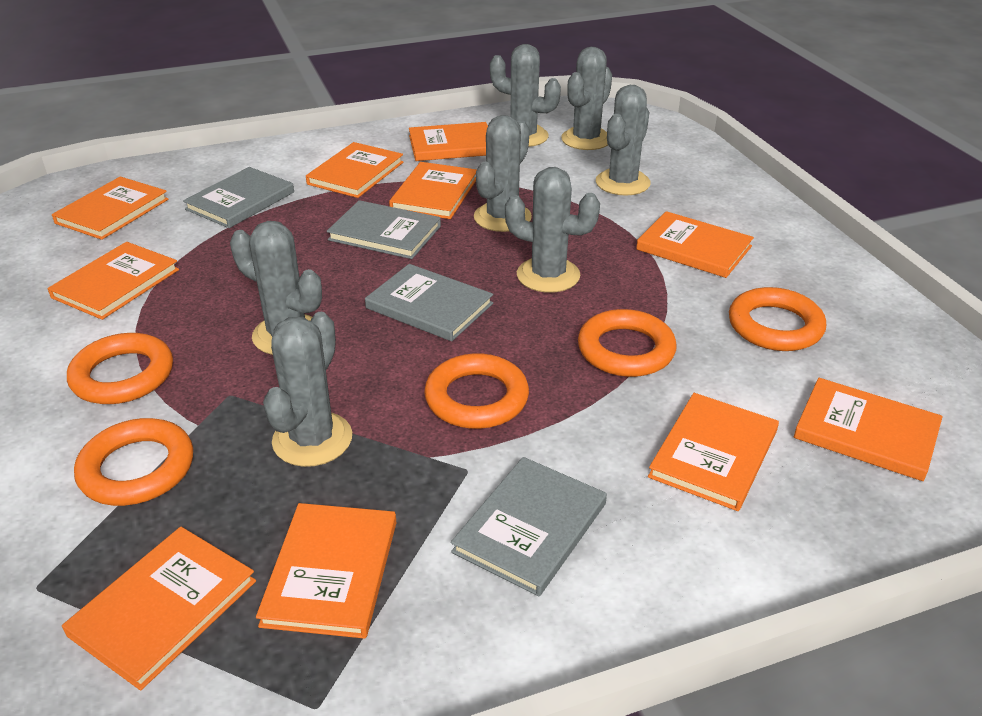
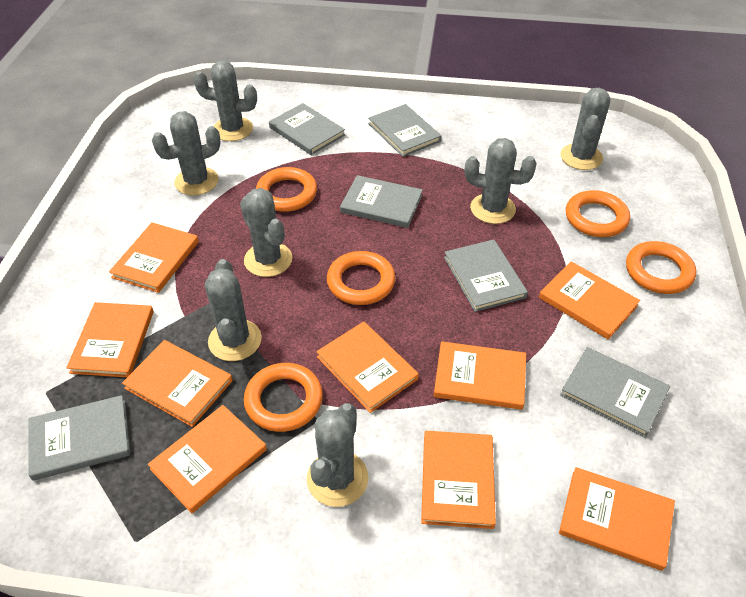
grey book: [183,167,294,228] [327,200,441,259] [365,264,493,341] [451,457,607,596] = 4 -> [28,395,131,481] [269,103,345,155] [340,175,423,228] [368,104,441,157] [444,239,528,312] [560,347,670,438] = 6
orange book: [47,242,179,320] [52,176,169,240] [62,527,256,691] [256,503,396,639] [306,142,403,198] [389,162,477,219] [409,122,488,161] [636,211,754,278] [648,393,779,511] [794,378,943,481] = 10 -> [66,302,154,377] [109,222,199,293] [122,340,233,427] [148,405,267,513] [316,322,419,413] [421,431,496,529] [434,341,526,410] [539,261,640,339] [559,467,675,571] = 9

